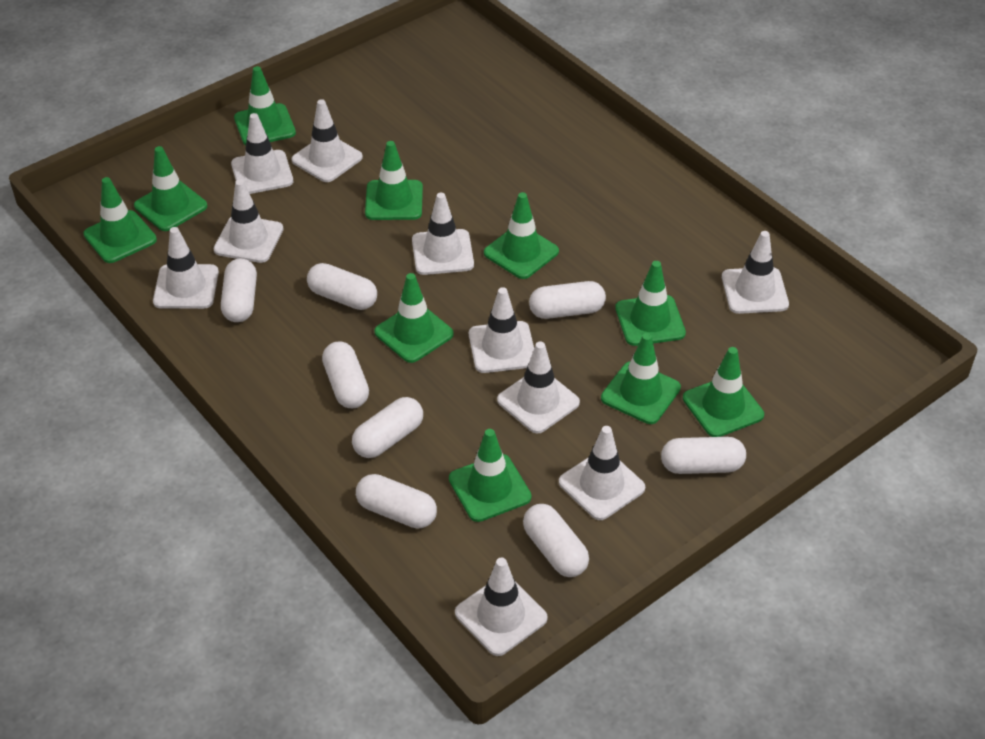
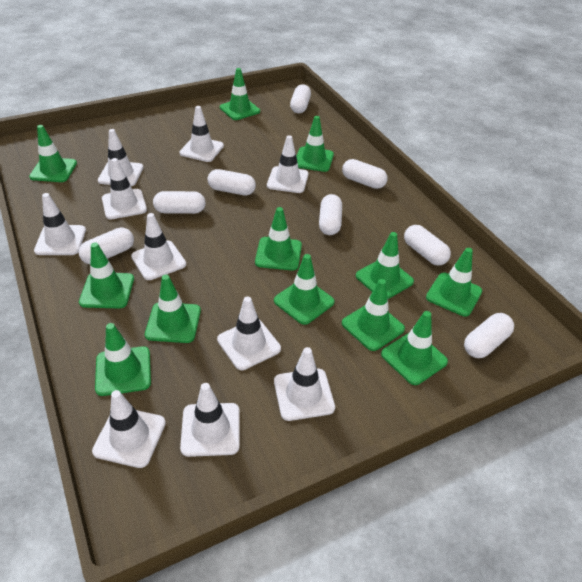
green traffic cone: [83,177,157,263] [134,146,207,231] [234,66,296,145] [365,141,423,220] [374,273,454,363] [449,429,532,522] [484,192,559,279] [601,333,681,424] [615,261,686,346] [683,347,764,437] = 10 -> [29,125,77,182] [79,242,134,308] [95,323,151,396] [145,275,201,343] [220,68,260,120] [255,207,302,271] [274,254,335,325] [296,116,334,172] [342,279,405,351] [356,232,414,299] [381,311,448,385] [426,248,482,317] = 12

